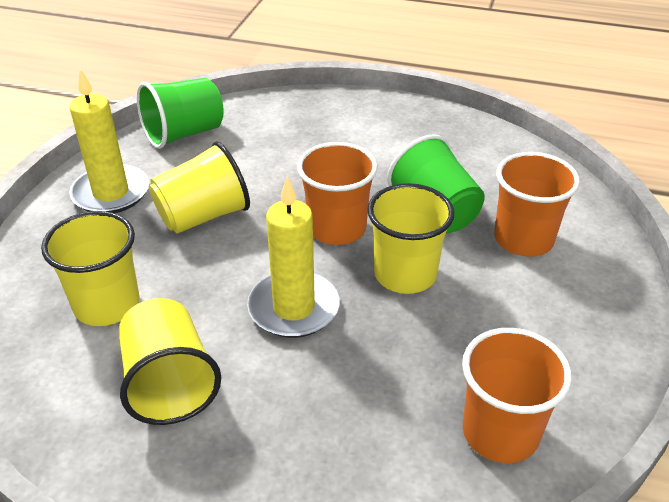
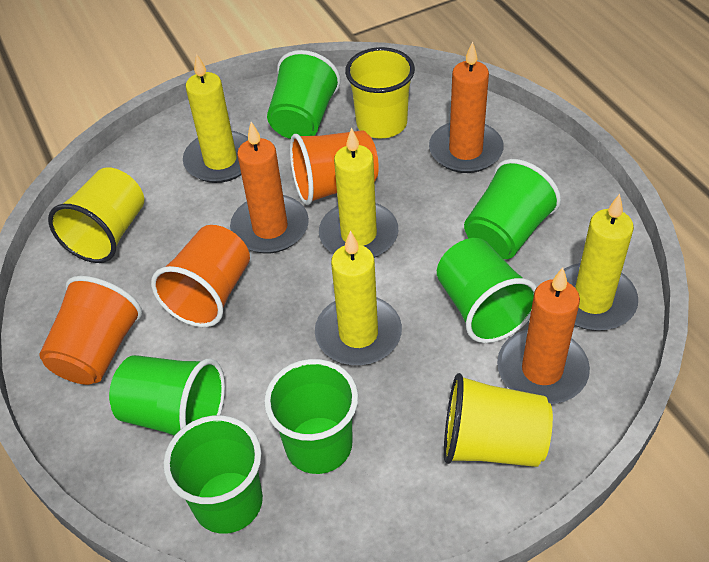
green cup: [137,78,224,149] [387,134,485,234] = 2 -> [109,355,225,436] [163,415,263,534] [264,359,358,474] [267,50,341,139] [437,238,537,343] [464,159,561,259] = 6
orange candle: none = 0 -> [230,122,309,253] [429,41,504,173] [497,268,590,404] = 3
yellow candle: [69,69,149,213] [247,176,340,338] = 2 -> [183,53,248,183] [315,231,402,365] [319,127,398,258] [564,194,638,331] = 4
yellow cup: [41,211,140,326] [119,298,221,425] [149,141,250,234] [367,183,454,294] = 4 -> [48,167,144,263] [345,47,415,138] [444,373,553,467] = 3

